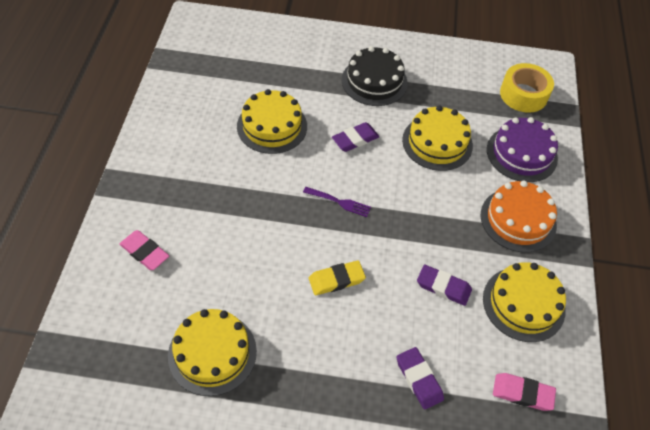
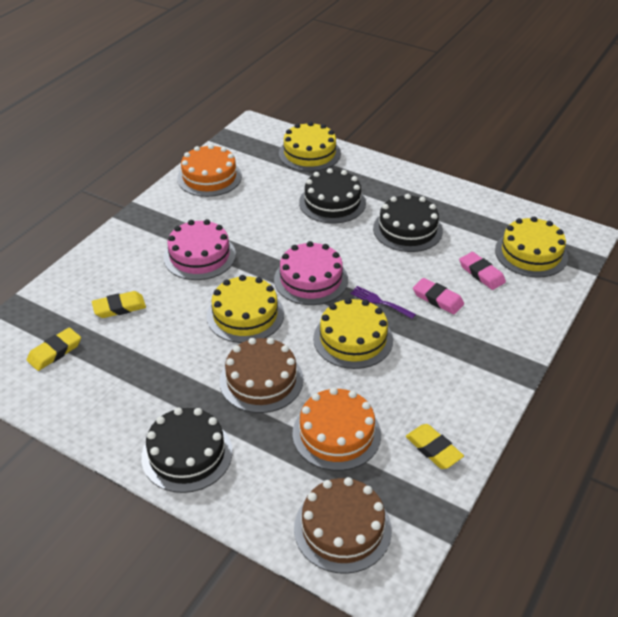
black cake: [342,46,408,106] = 1 -> [141,407,233,493] [299,168,366,223] [373,194,443,252] = 3
brown cake: none = 0 -> [220,338,303,413] [294,477,392,574] = 2
orange cake: [481,180,557,252] = 1 -> [177,144,242,197] [293,387,381,471] = 2
pink cake: none = 0 -> [164,219,236,280] [274,241,348,305] = 2
purple cake: [487,117,558,182] = 1 -> none = 0
purple eraser: [332,122,379,152] [396,347,444,410] [417,264,472,306] = 3 -> none = 0
yellow eraser: [309,260,366,295] = 1 -> [27,328,81,371] [92,291,146,318] [406,424,464,469] = 3
yellow tape: [500,63,554,113] = 1 -> none = 0

